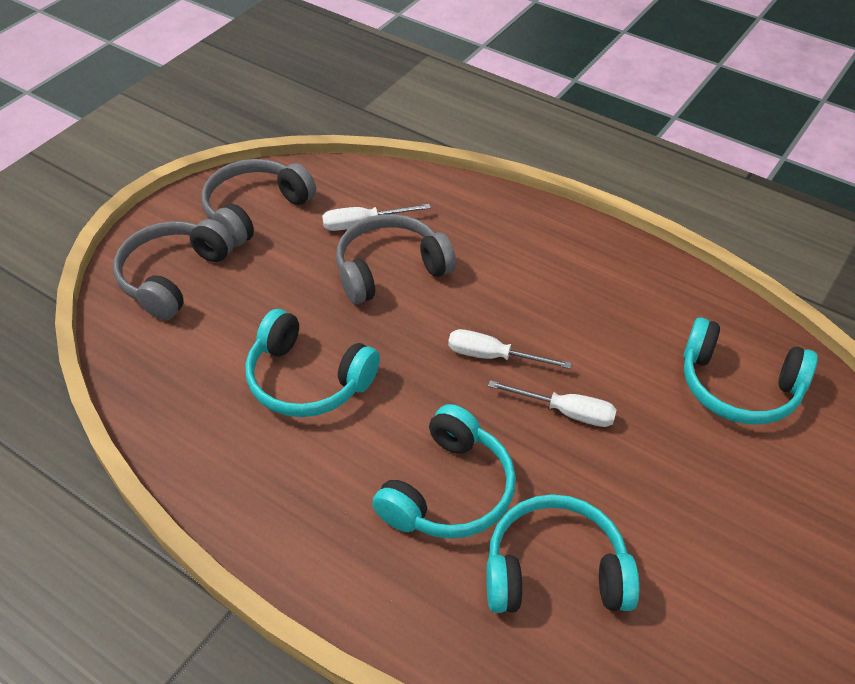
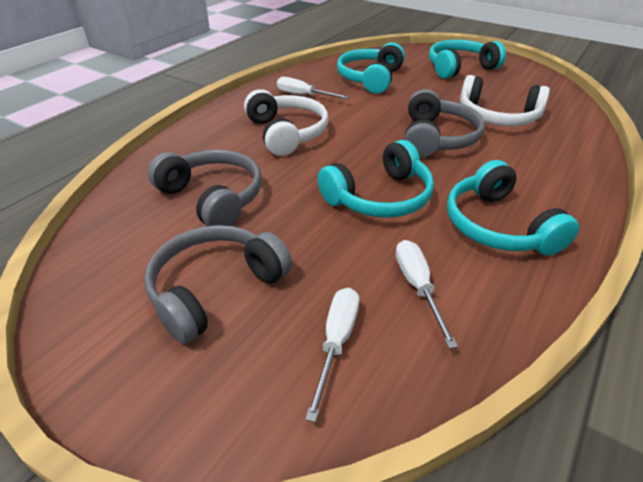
white headphones: none = 0 -> [244,89,328,156] [460,75,550,126] = 2

